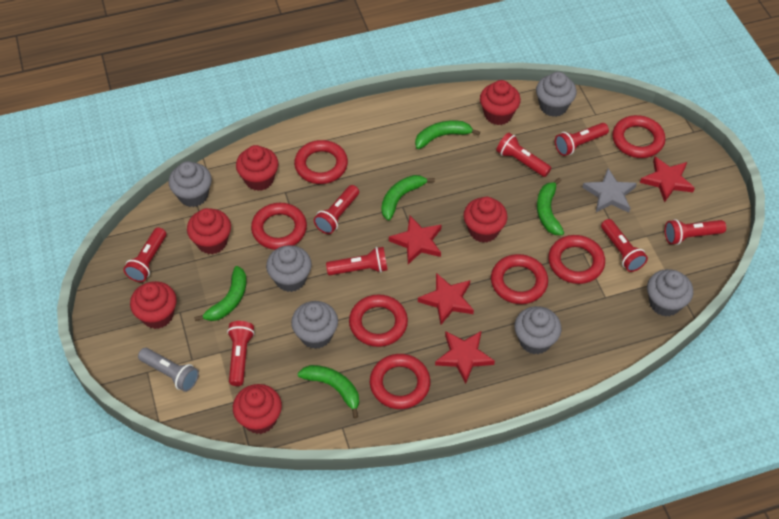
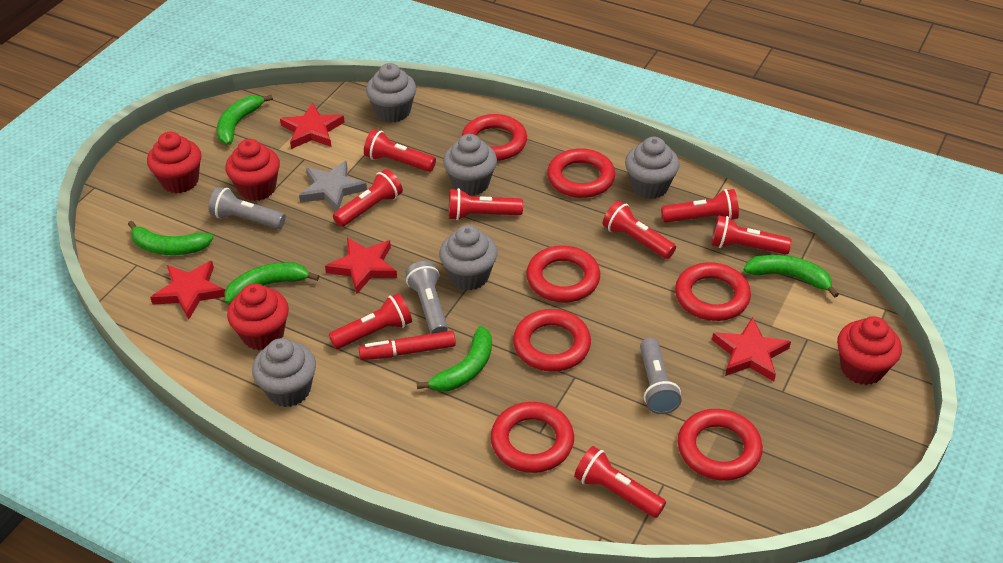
grey cupcake: [169,161,212,207] [266,245,312,292] [291,301,338,349] [514,306,561,354] [536,72,577,117] [647,269,693,316] = 6 -> [252,338,316,407] [366,63,416,123] [439,225,497,290] [443,134,497,196] [625,137,680,199] = 5
grey flashlight: [138,348,199,392] = 1 -> [208,187,286,229] [405,261,448,334] [640,338,682,414] = 3
red cupcake: [130,281,177,329] [187,208,231,254] [233,384,282,434] [236,145,278,191] [463,197,508,243] [480,80,521,125] = 6 -> [147,132,201,193] [226,139,280,201] [227,283,289,351] [837,316,902,385] = 4
red marker: none = 0 -> [359,331,456,360] = 1

